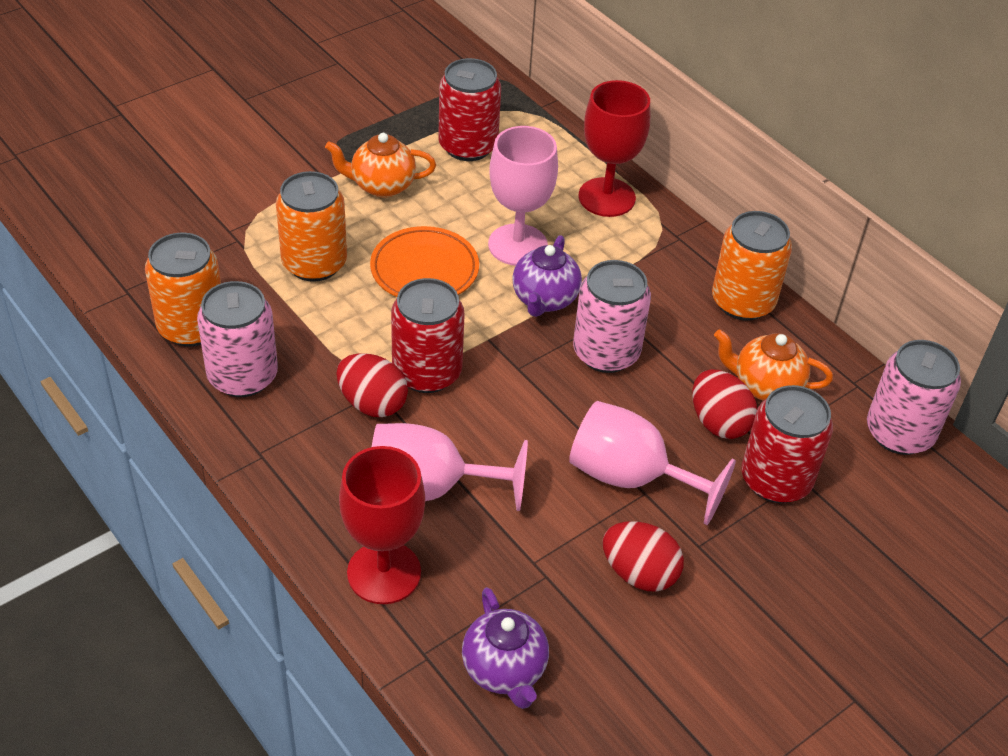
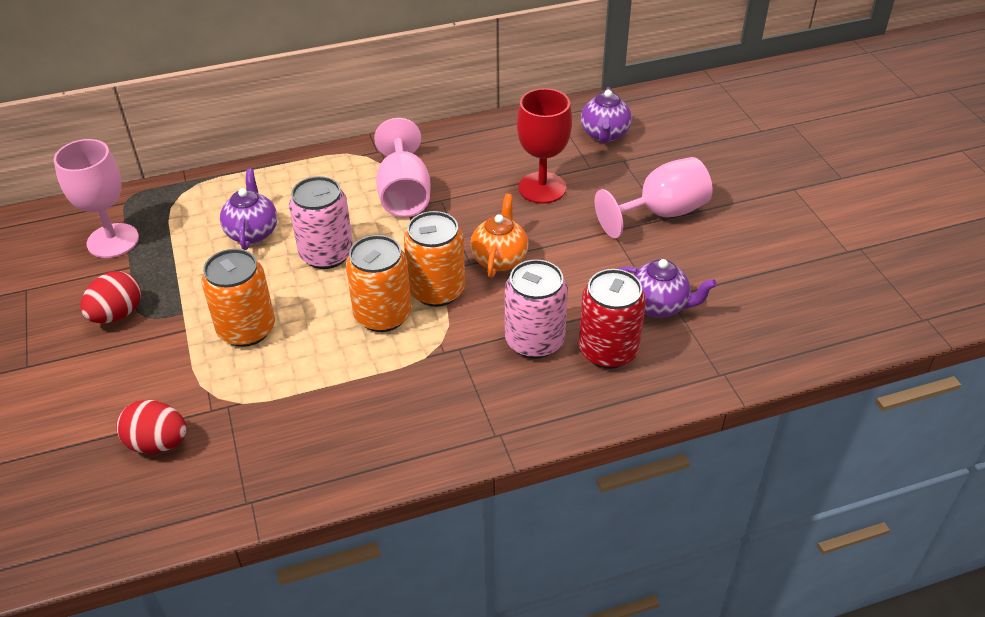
orange plate: [370,226,479,297] = 1 -> none = 0
orange teapot: [325,133,436,198] [714,330,833,401] = 2 -> [470,194,528,278] = 1
pink can: [197,281,278,397] [573,260,651,373] [867,340,961,455] = 3 -> [289,176,353,269] [505,259,568,359] = 2
purple teapot: [462,587,549,709] [512,235,582,317] = 2 -> [220,169,277,250] [581,87,632,143] [618,259,717,318] = 3
red can: [391,278,465,393] [438,58,501,161] [741,385,833,503] = 3 -> [579,269,646,369] = 1
red egg: [336,354,408,417] [603,521,684,592] [692,369,757,439] = 3 -> [80,271,141,323] [116,400,187,454] = 2
red goblet: [339,446,425,604] [578,80,650,217] = 2 -> [517,88,572,204] = 1

